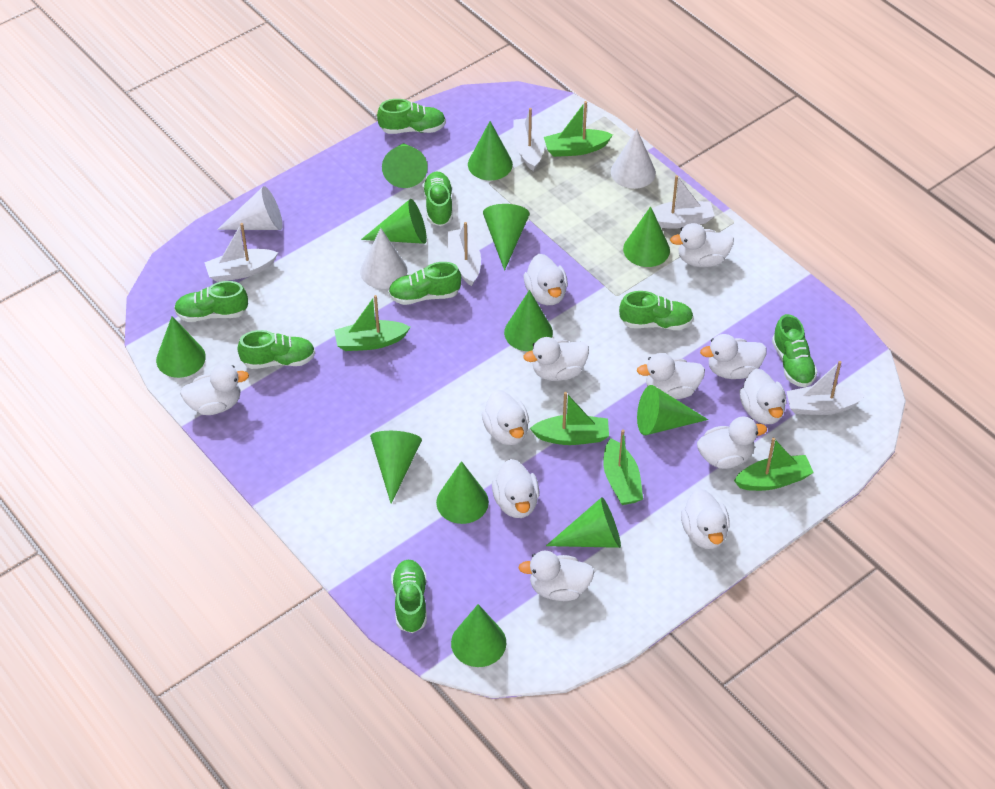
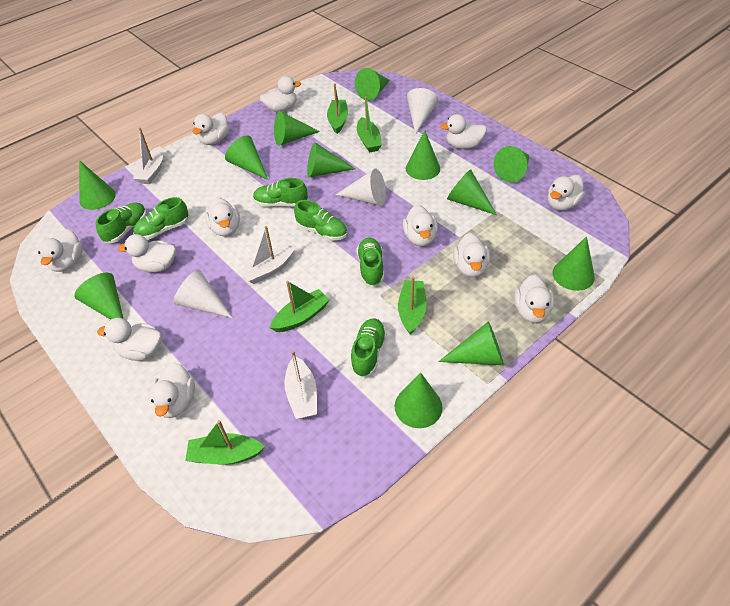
green shoe: [174,281,248,322] [237,330,315,369] [377,99,446,134] [388,262,461,305] [391,560,427,633] [422,171,453,226] [619,291,694,330] [772,314,818,387] = 8 -> [96,202,147,243] [133,197,189,240] [253,178,308,207] [294,200,347,241] [350,318,387,377] [357,238,384,286] = 6
white boat: [204,223,278,282] [447,222,481,286] [513,108,544,171] [642,175,715,229] [786,361,865,415] = 5 -> [133,128,163,184] [239,226,295,284] [285,351,317,419] = 3

